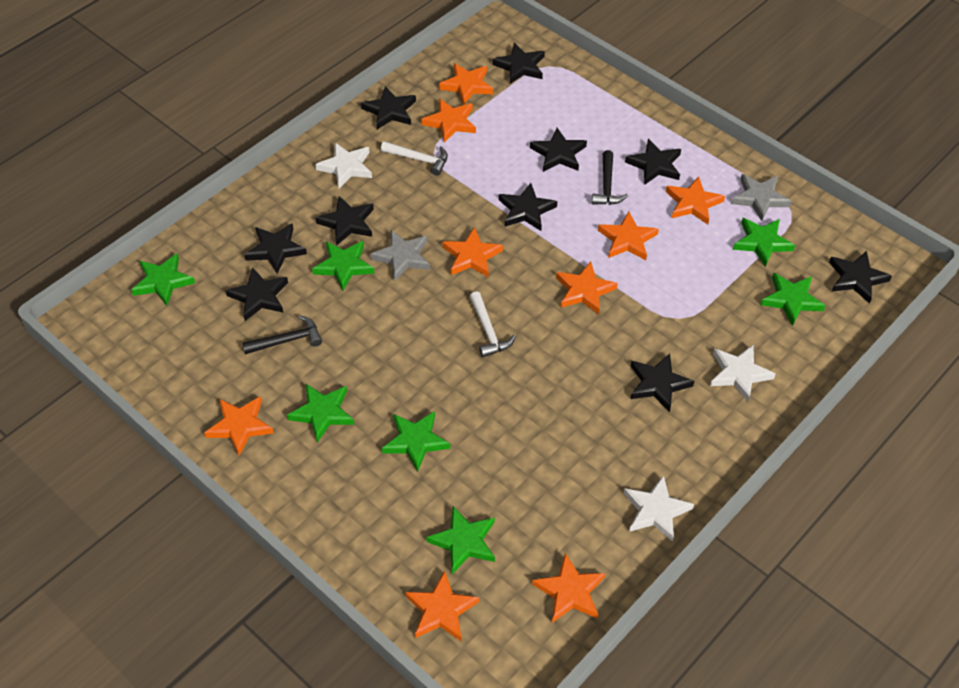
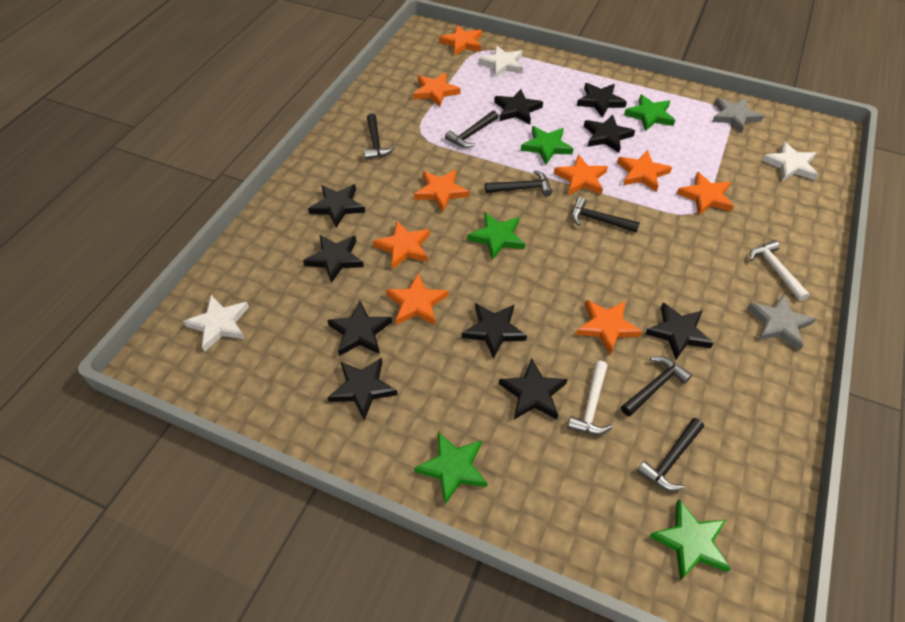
black hammer: [242,315,322,354] [592,150,628,205] = 2 -> [364,113,395,159] [445,111,498,148] [485,170,552,196] [571,197,640,233] [621,356,692,416] [637,418,704,491] = 6
green star: [131,254,195,306] [287,384,354,443] [312,241,375,291] [382,411,450,472] [426,506,495,574] [733,218,795,267] [760,273,825,326] = 7 -> [414,432,488,504] [467,213,525,260] [521,126,573,164] [624,95,675,131] [649,499,731,581] = 5

